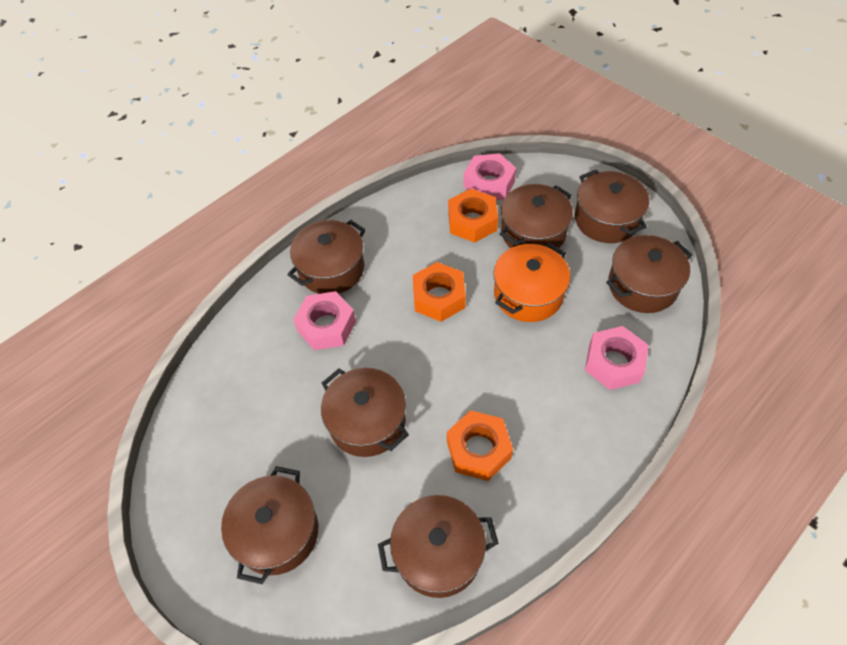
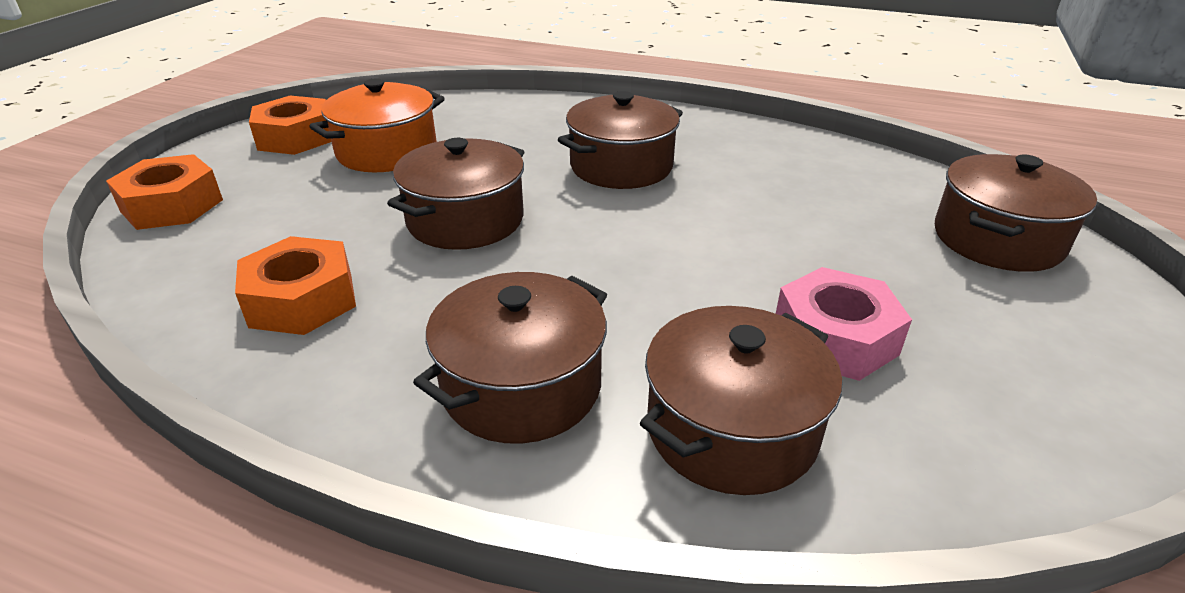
brown pot: [221,466,318,584] [288,220,366,294] [321,368,409,457] [378,495,499,598] [500,184,573,248] [575,170,649,243] [606,235,692,313] = 7 -> [387,138,524,250] [413,272,607,444] [558,91,683,189] [640,306,842,495] [935,154,1097,272] = 5
pink nut: [293,291,356,350] [464,153,516,200] [585,326,649,390] = 3 -> [776,267,912,381] = 1

